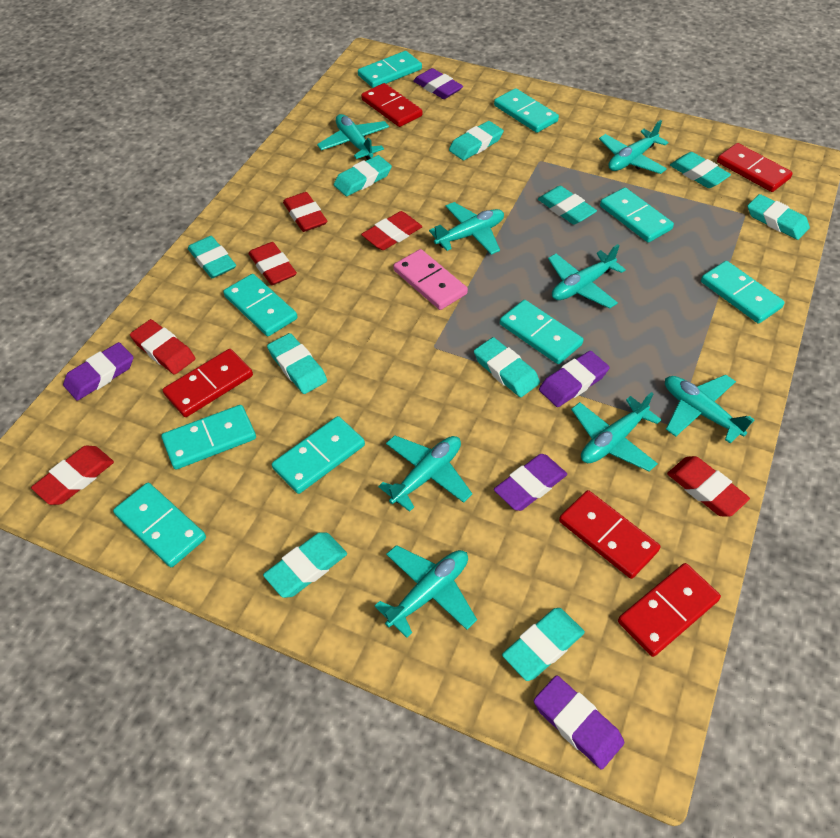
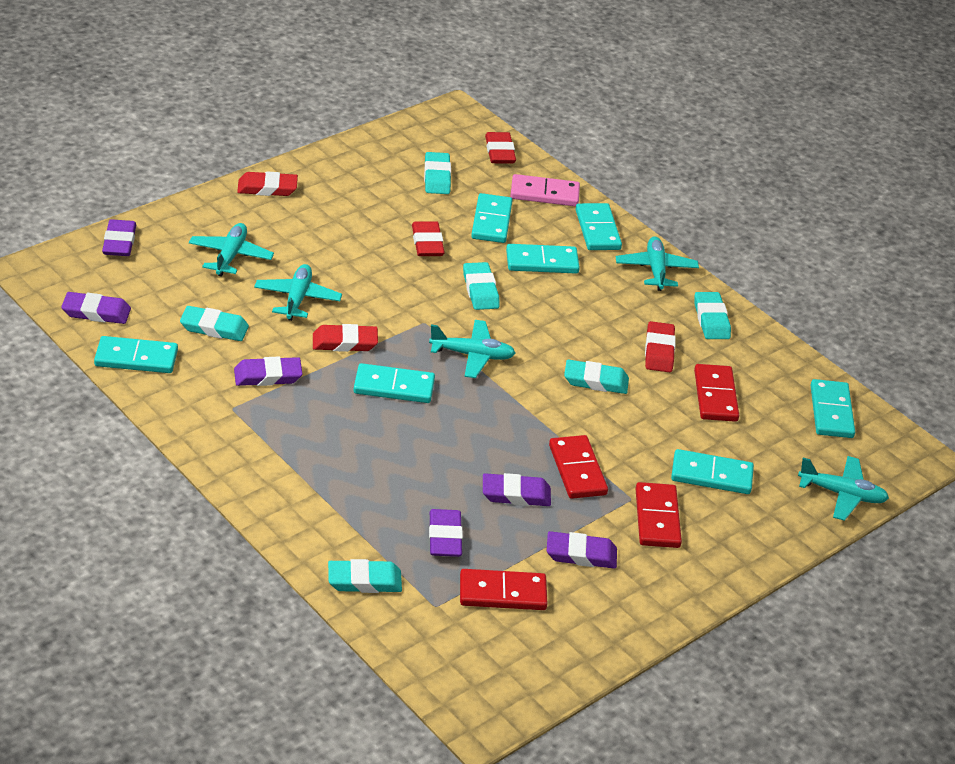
purple eraser: [63,342,134,401] [413,68,463,99] [494,454,567,511] [534,675,624,770] [539,351,610,407] = 5 -> [61,292,131,324] [102,219,136,256] [234,357,303,386] [429,509,463,557] [483,473,551,506] [547,531,617,569] = 6
red domino: [163,349,253,417] [361,83,422,127] [559,490,660,579] [618,563,721,657] [717,143,793,192] = 5 -> [460,569,548,610] [549,435,608,499] [635,482,682,548] [694,364,739,422] = 4
red eraser: [31,446,114,505] [130,319,196,375] [248,242,297,285] [283,192,327,232] [361,211,422,250] [667,456,750,517] = 6 -> [237,172,298,196] [313,324,378,352] [412,221,445,256] [485,132,516,164] [645,321,676,372] = 5
turquoise domino: [113,483,206,567] [161,405,256,469] [223,274,297,336] [272,416,365,494] [358,51,422,88] [494,88,559,133] [500,300,583,364] [600,187,674,243] [701,261,785,324] = 9 -> [94,336,178,373] [354,363,435,403] [471,193,513,243] [506,244,580,274] [576,203,622,250] [671,449,754,494] [811,379,855,438] = 7
turquoise eraser: [188,236,236,278] [263,532,347,598] [267,333,327,394] [334,155,392,196] [449,121,504,160] [474,337,540,397] [502,608,585,681] [538,186,597,225] [670,152,731,188] [748,194,810,240] = 10 -> [180,306,249,341] [328,559,402,593] [424,152,451,194] [463,262,500,310] [564,359,629,394] [694,292,731,339] = 6
turquoise plane: [317,114,389,160] [375,545,477,638] [378,435,472,512] [429,202,504,255] [548,244,626,309] [571,392,661,471] [599,120,668,174] [665,375,754,443] = 8 -> [189,223,274,277] [254,264,342,321] [429,320,516,378] [616,236,699,291] [798,456,889,521] = 5

